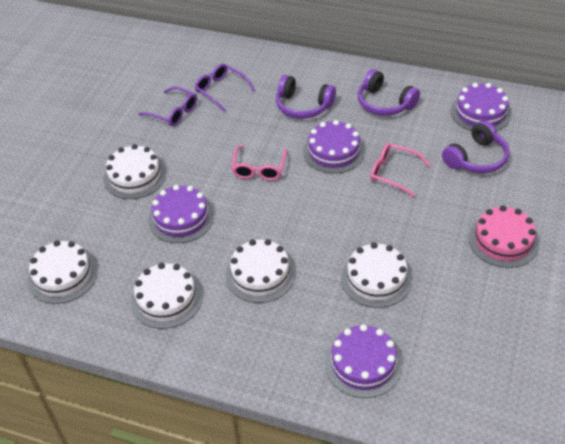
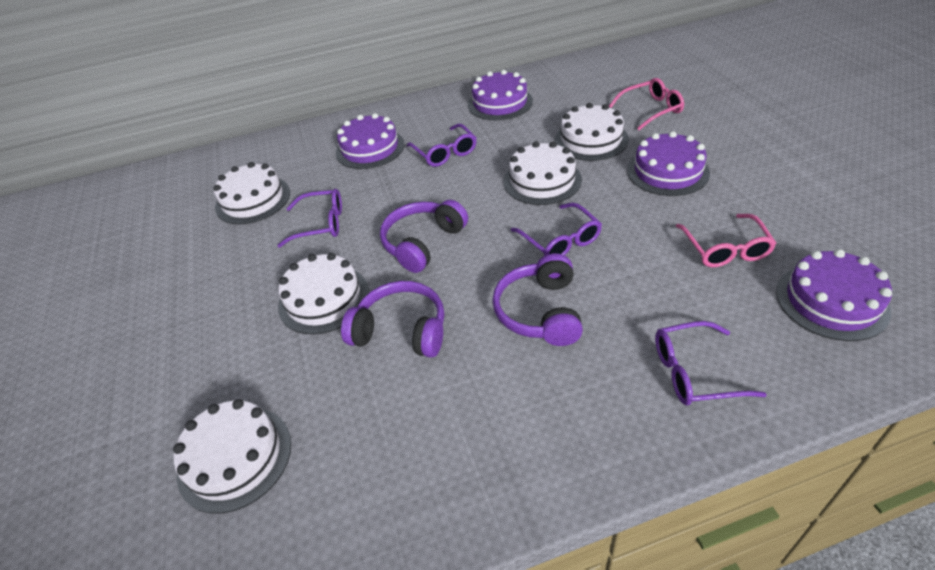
pink cake: [469,206,539,268] = 1 -> none = 0
purple glasses: [138,86,197,126] [195,64,255,112] = 2 -> [277,189,342,247] [407,123,477,167] [511,203,602,256] [655,321,767,405] = 4

